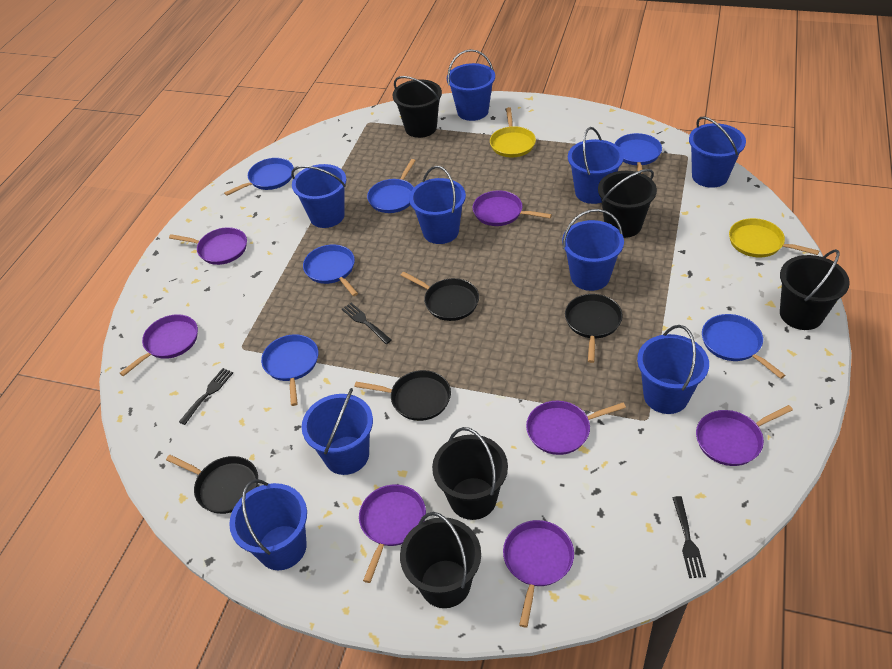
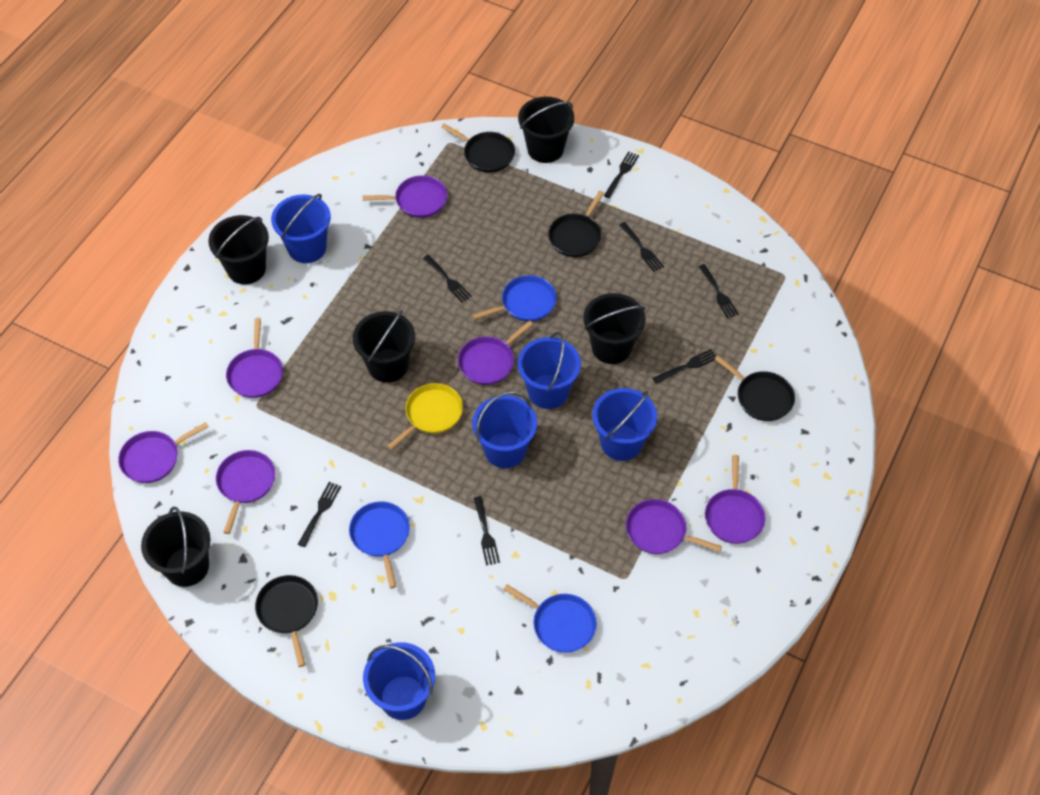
black fork: [179,368,233,425] [342,303,392,344] [672,496,706,578] = 3 -> [298,482,341,547] [423,255,472,302] [474,496,500,565] [604,151,639,198] [619,222,664,272] [652,349,716,384] [698,264,739,319] = 7
blue bucket: [229,479,307,570] [291,164,347,228] [302,388,373,475] [409,166,466,244] [447,49,495,121] [562,209,624,291] [568,127,624,204] [637,325,709,414] [689,116,746,188] = 9 -> [271,194,331,263] [363,642,435,720] [472,391,537,468] [518,332,581,409] [592,388,657,461] = 5
blue pan: [224,158,294,196] [261,334,318,406] [303,245,358,296] [367,159,416,213] [615,133,662,174] [702,314,785,379] = 6 -> [349,501,410,588] [472,275,557,321] [503,584,597,653] = 3
yellow pan: [490,107,536,157] [729,218,819,258] = 2 -> [387,383,463,450] = 1

